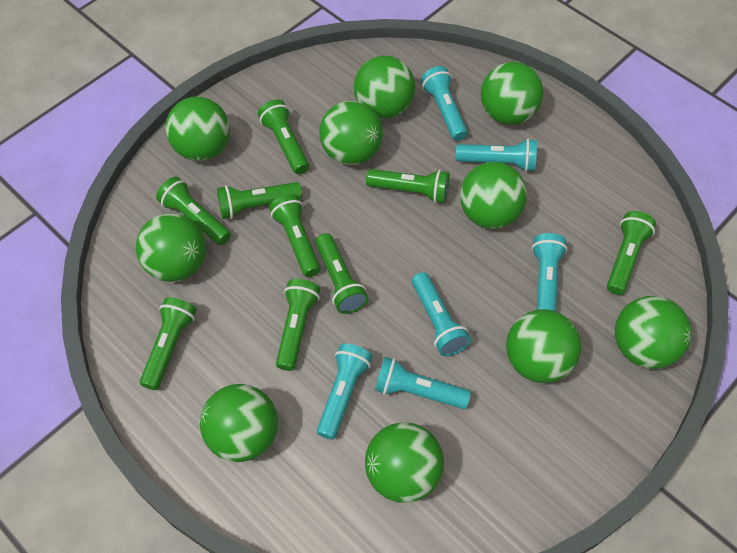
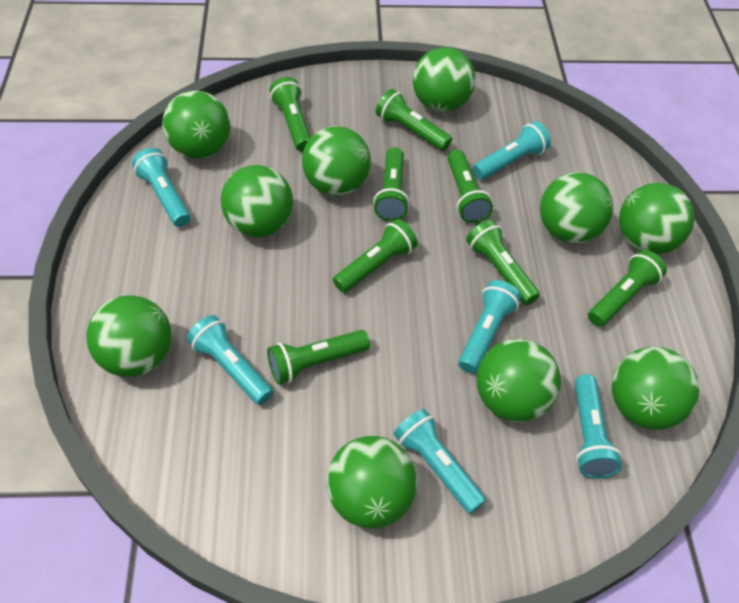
green flashlight: [140,297,197,390] [156,177,231,245] [217,182,302,219] [258,99,309,174] [269,194,320,277] [276,279,320,371] [316,233,368,314] [366,169,449,203] [607,211,656,295] = 9 -> [267,330,370,384] [269,77,311,152] [333,219,418,293] [373,147,409,221] [376,89,452,151] [447,150,493,223] [466,220,540,305] [588,250,667,327] = 8

